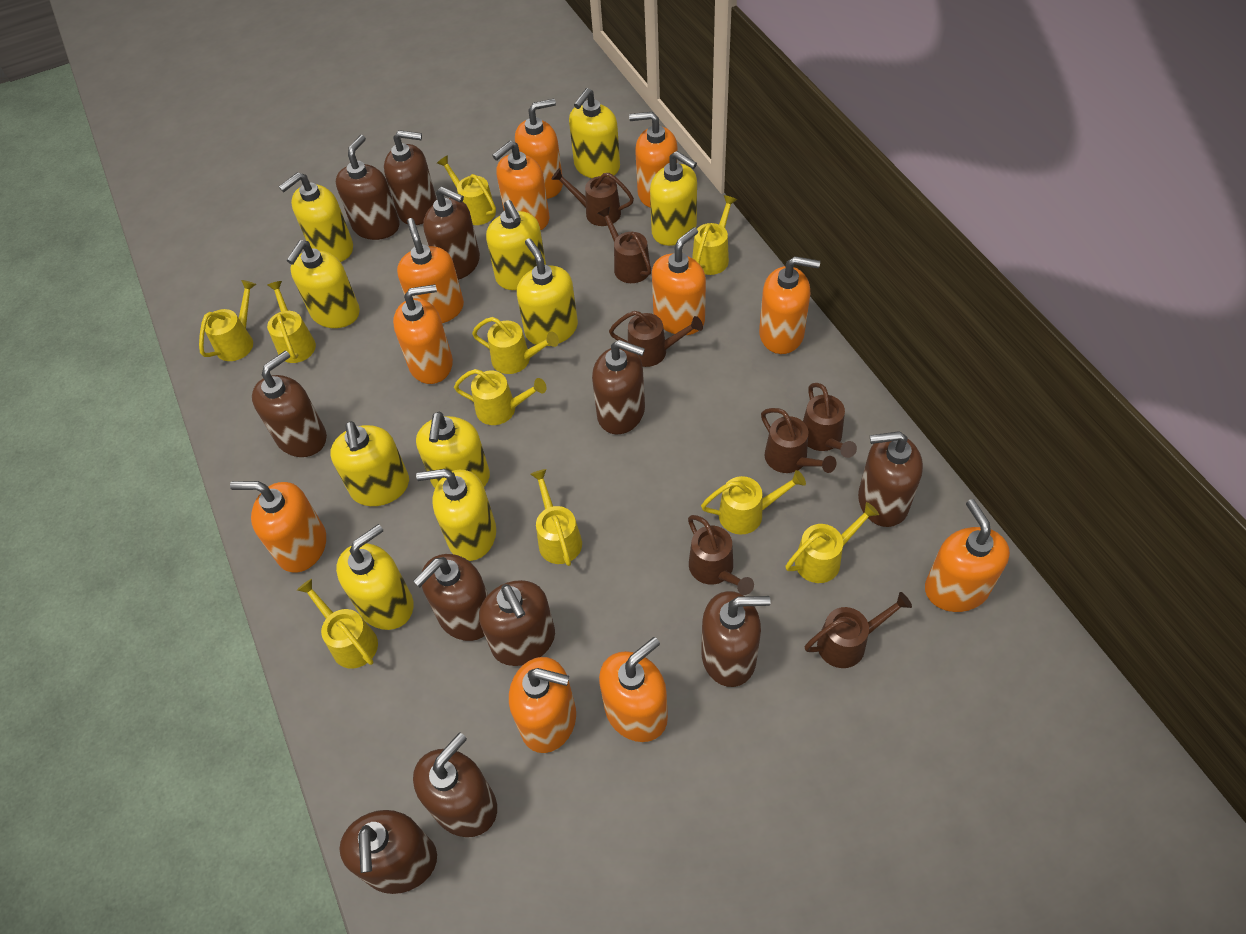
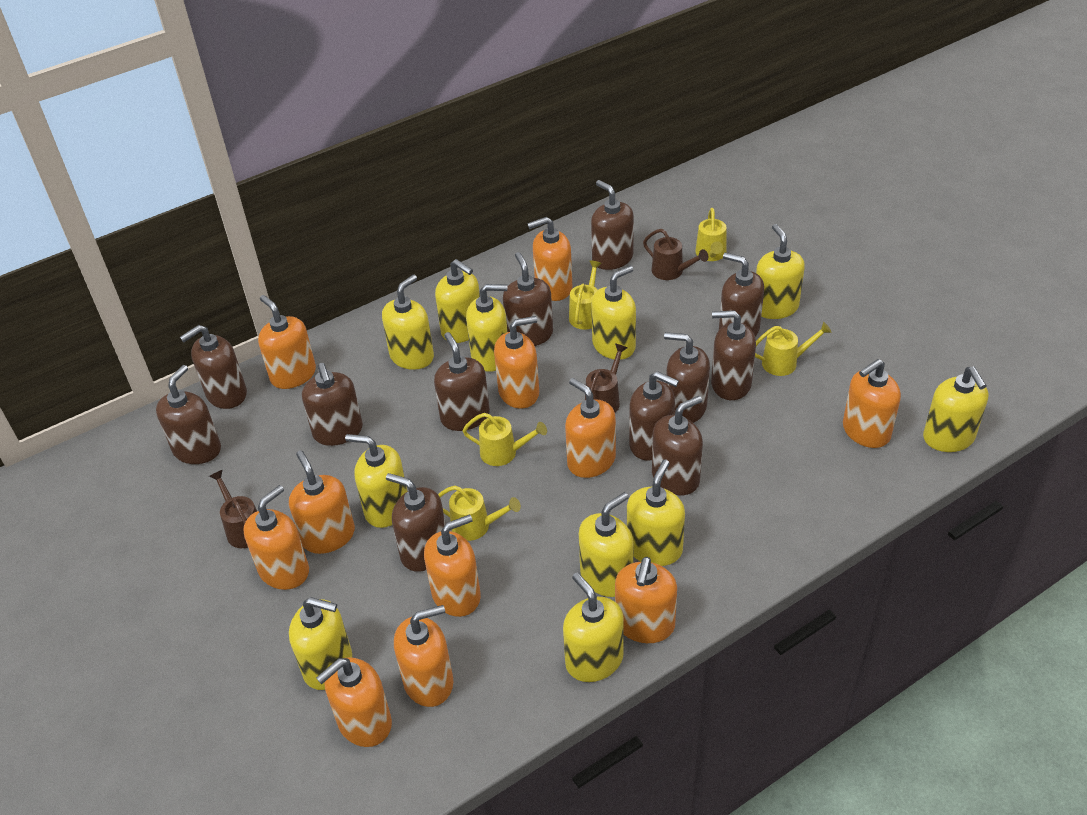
brown soap dispenser: [252,351,327,457] [336,135,400,240] [340,810,437,894] [384,130,437,225] [413,554,488,641] [413,733,497,837] [423,187,480,280] [479,580,555,666] [592,340,645,434] [701,591,771,687] [858,431,923,527] = 11 -> [156,365,221,464] [180,325,247,409] [302,363,363,446] [386,473,445,572] [434,332,490,431] [503,252,553,346] [591,180,634,270] [629,371,679,460] [652,396,703,495] [664,332,710,423] [711,310,756,400] [719,253,764,337] = 12
brown watering can: [552,168,634,226] [598,207,652,283] [609,311,703,367] [688,515,754,595] [761,408,836,473] [803,383,857,458] [805,592,912,668] = 7 -> [209,470,257,548] [585,343,628,413] [643,229,708,280] = 3
yellow soap dispenser: [279,172,353,262] [287,240,360,328] [330,421,409,506] [336,524,414,630] [416,412,490,488] [416,469,496,561] [486,200,546,290] [517,238,578,346] [569,88,620,178] [650,151,697,246] = 10 -> [289,597,352,690] [345,434,408,528] [382,274,434,370] [435,259,480,343] [466,284,508,372] [563,572,624,682] [579,492,633,597] [591,266,636,360] [627,460,685,566] [756,224,805,319] [923,366,989,452] = 11
yellow watering can: [199,280,256,361] [267,281,316,363] [297,579,378,668] [437,155,496,225] [454,369,547,425] [472,317,559,374] [530,469,582,566] [692,195,737,275] [701,470,806,535] [786,502,879,583] = 10 -> [438,486,521,541] [463,413,547,466] [569,261,602,330] [695,208,726,261] [755,322,832,376] = 5

